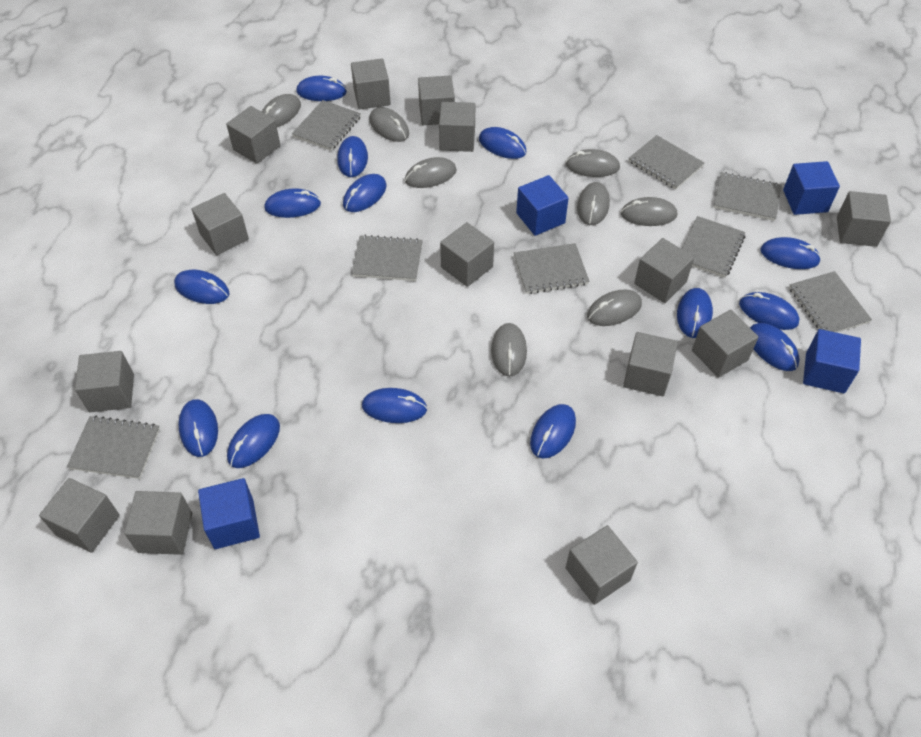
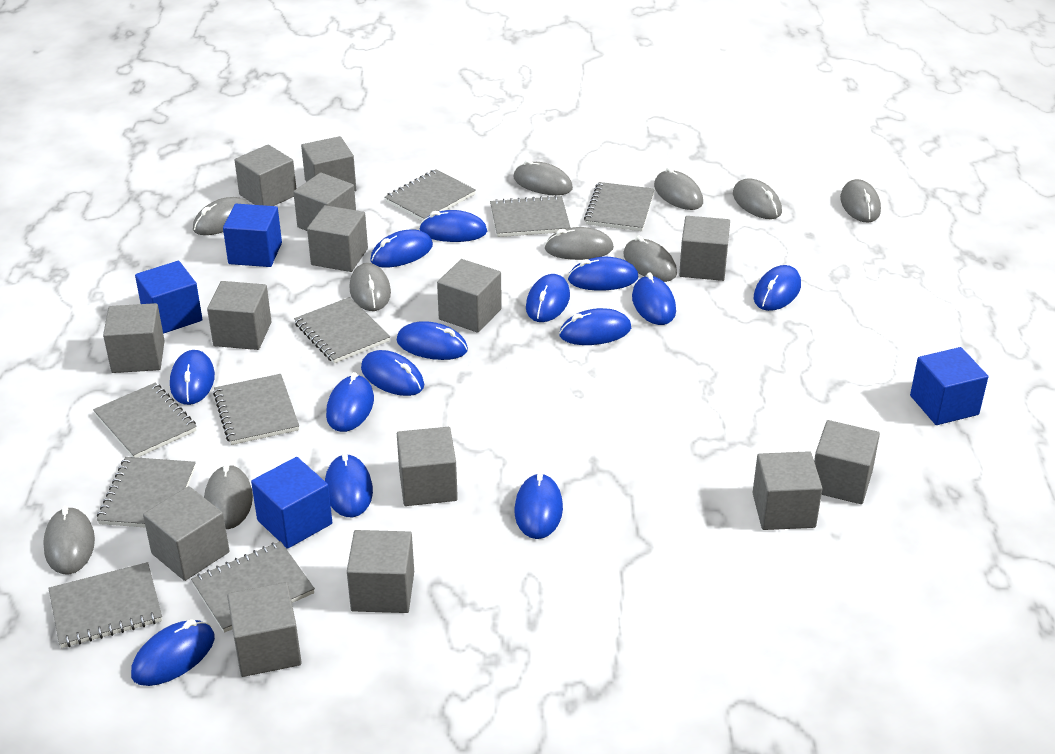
grey mouse: [262,94,301,127] [369,107,409,142] [405,157,457,188] [491,323,527,377] [566,149,620,177] [577,182,610,225] [587,290,642,326] [621,197,677,226] = 8 -> [43,506,95,574] [193,197,250,235] [204,463,253,529] [349,263,391,311] [513,160,573,195] [544,227,614,260] [624,235,677,282] [654,167,703,210] [733,178,782,219] [840,179,881,223] = 10
grey notebook: [67,415,160,479] [292,100,361,151] [352,235,423,281] [514,243,589,294] [628,135,704,190] [682,216,745,278] [713,172,782,221] [789,271,872,333] = 8 -> [49,562,162,648] [93,383,197,458] [97,457,196,528] [191,541,315,633] [213,374,299,445] [294,297,390,363] [384,169,476,221] [490,195,571,237] [584,182,655,231] = 9

